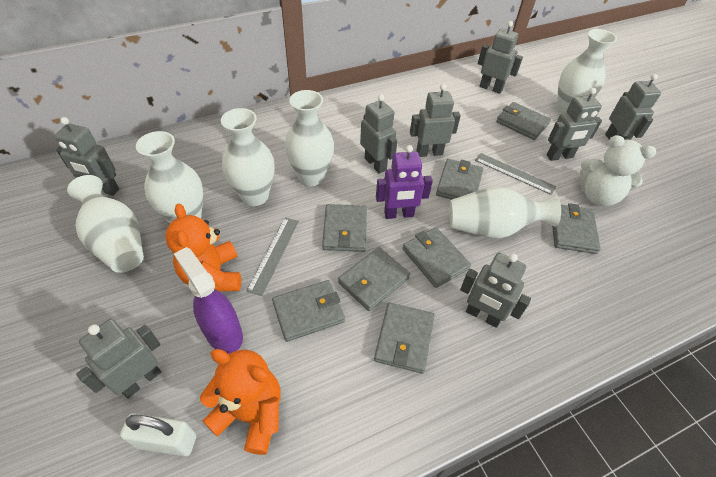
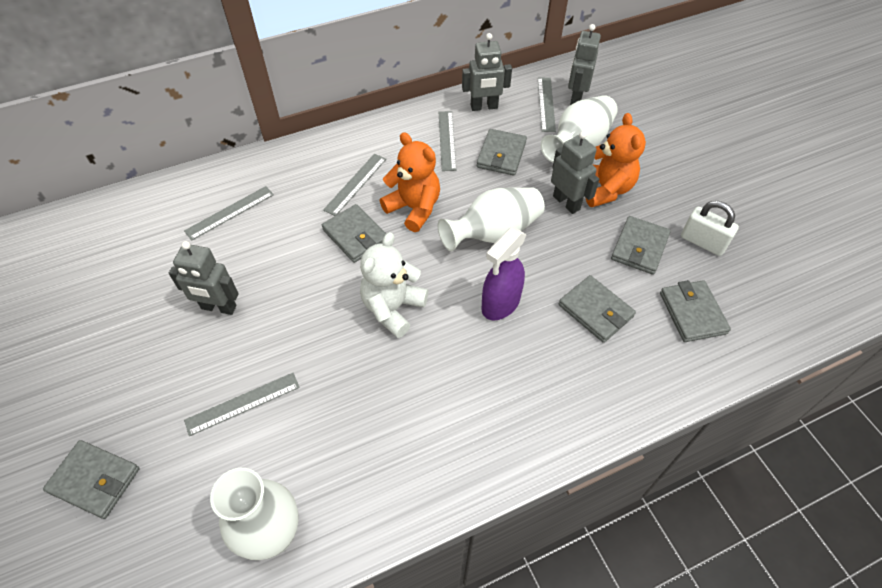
grey robot: [54,117,119,196] [76,319,161,398] [360,94,398,174] [410,83,461,157] [460,253,531,328] [478,21,523,94] [547,88,602,161] [605,74,661,140] = 8 -> [169,241,239,315] [462,33,512,111] [551,131,599,214] [568,24,601,105] = 4
grey ruler: [246,218,299,296] [475,153,556,195] = 2 -> [184,186,274,241] [184,373,300,436] [323,154,386,216] [439,111,456,171] [538,77,556,132] = 5
grey wallet: [272,280,345,342] [322,204,367,252] [338,247,410,311] [374,303,435,374] [402,227,471,288] [436,159,483,200] [496,102,551,140] [552,203,601,254] = 8 -> [43,440,140,519] [322,204,386,263] [477,129,527,176] [559,275,636,343] [611,216,671,275] [660,280,731,342] = 6
purple robot: [376,145,433,219] = 1 -> none = 0
white vase: [67,175,144,273] [136,131,203,223] [221,108,274,206] [284,90,334,186] [449,187,561,238] [557,29,617,114] = 6 -> [210,468,299,560] [438,187,545,251] [541,95,618,163] = 3

